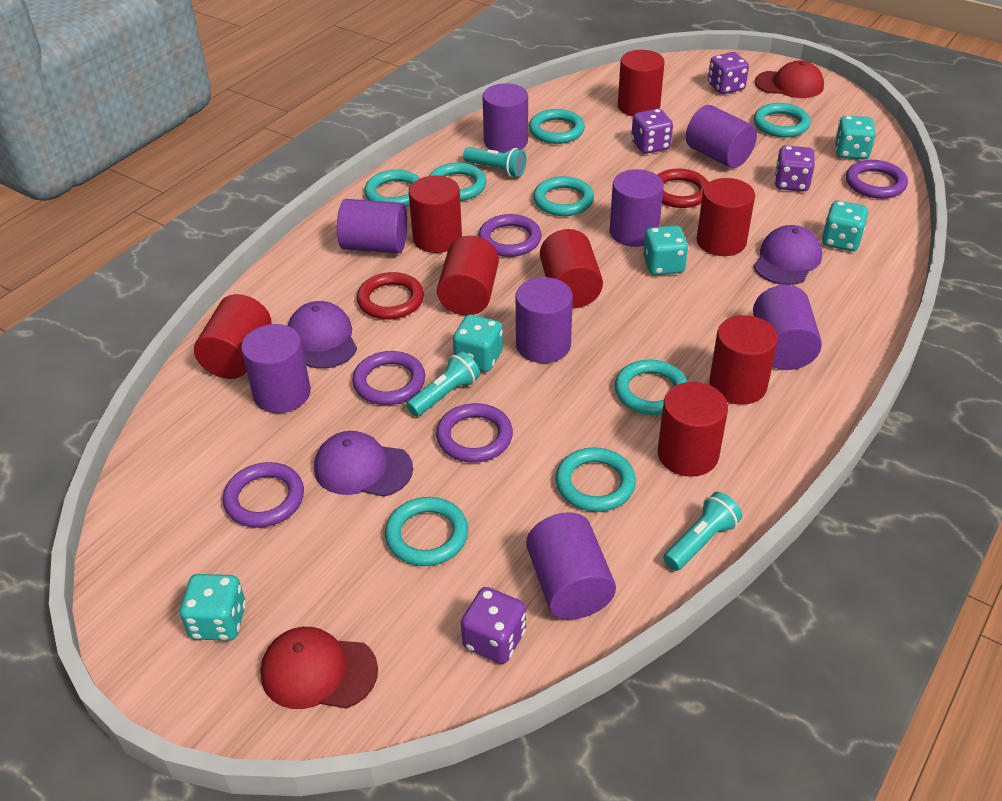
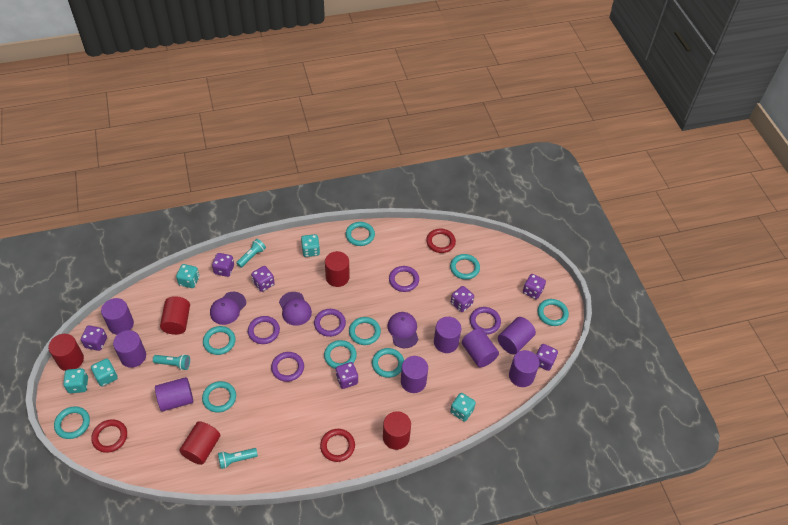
purple dice: [461,587,526,664] [631,109,673,154] [708,52,749,94] [775,146,814,192] = 4 -> [81,325,107,351] [212,253,234,277] [251,266,275,292] [336,362,358,389] [451,286,474,312] [523,274,546,299] [536,344,558,371] = 7
red cap: [260,627,378,709] [755,60,824,98] = 2 -> none = 0
red cylinder: [194,294,271,379] [409,176,462,253] [437,236,499,315] [540,229,603,308] [618,50,665,116] [658,382,728,477] [697,178,755,256] [709,315,778,405] = 8 -> [48,334,84,371] [160,296,190,335] [179,421,220,465] [325,251,350,287] [383,411,411,450] = 5
red ring: [357,272,424,320] [657,169,709,208] = 2 -> [91,419,127,453] [320,429,355,462] [426,229,456,253] = 3
turquoise ring: [364,170,420,207] [385,497,468,566] [429,163,486,201] [529,109,585,144] [533,176,594,216] [556,447,636,512] [615,360,688,415] [754,103,811,137] = 8 -> [54,406,90,439] [202,381,236,413] [203,326,235,355] [324,340,357,369] [345,222,375,246] [349,317,381,345] [372,348,404,378] [450,254,480,280] [538,299,569,326] = 9

